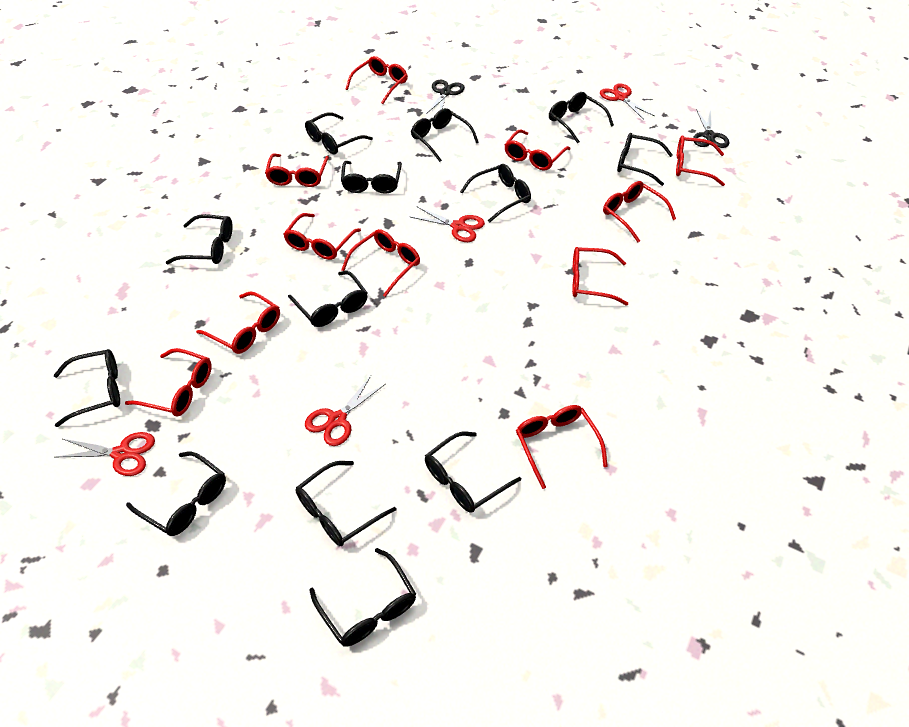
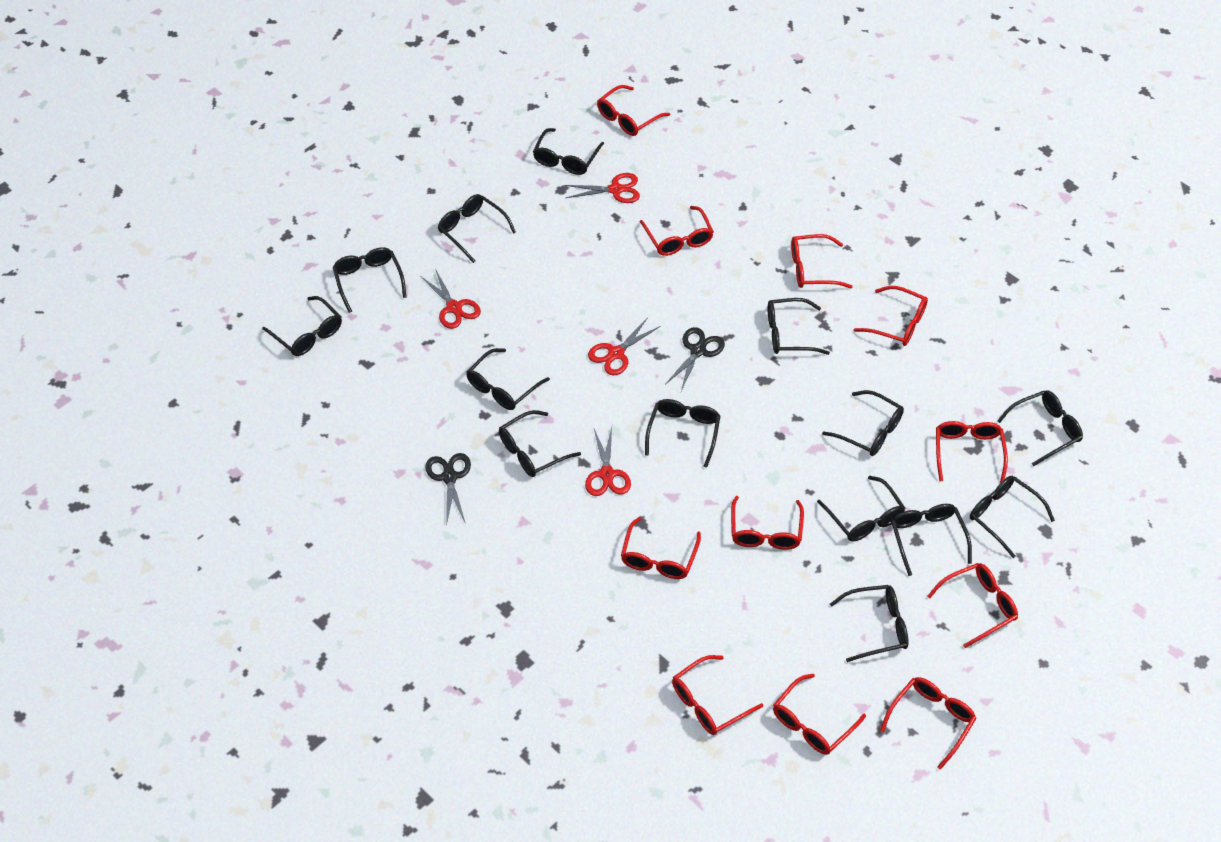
black glasses: [54,349,120,427] [126,451,226,536] [165,214,233,264] [288,271,368,327] [296,461,396,546] [305,112,373,155] [309,548,416,647] [341,161,402,194] [411,108,479,162] [425,432,521,513] [460,164,531,223] [549,92,614,144] [617,133,673,186] = 13 -> [262,296,342,356] [333,247,407,313] [438,194,516,263] [466,348,550,410] [499,410,581,477] [533,128,604,175] [645,399,721,468] [768,298,830,355] [817,476,905,542] [822,390,904,456] [830,585,909,662] [891,504,972,576] [970,476,1055,558] [997,390,1083,466] = 14

